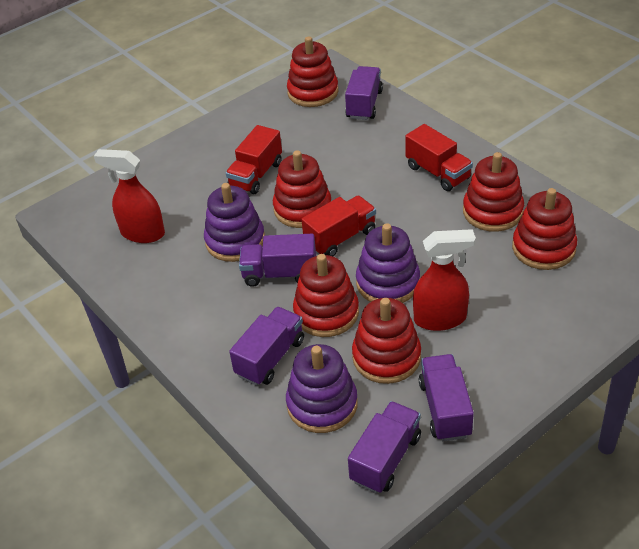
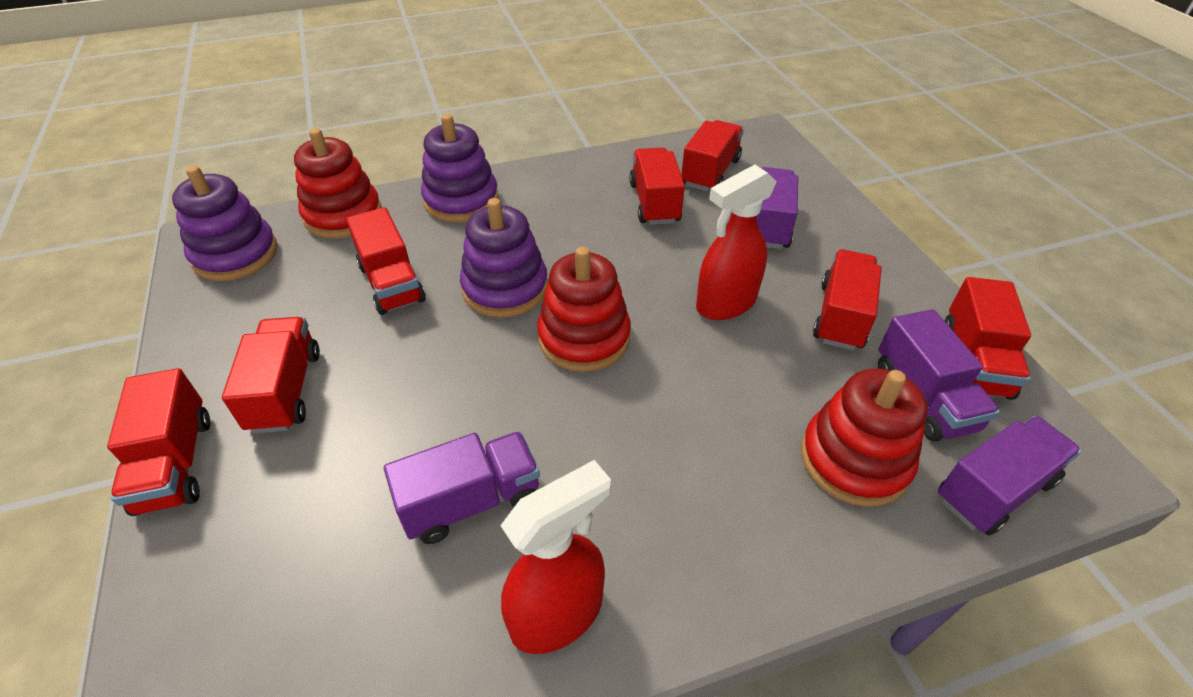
purple truck: [229,307,304,386] [239,234,316,287] [345,66,383,120] [348,401,421,493] [419,354,474,441] = 5 -> [384,431,540,544] [756,167,798,249] [878,309,1000,441] [938,416,1081,535] = 4
red stacking toy: [273,150,331,228] [287,37,338,107] [293,254,359,337] [352,298,421,384] [463,152,524,232] [512,188,577,270] = 6 -> [294,128,382,239] [537,247,631,372] [801,369,928,507] = 3
red truck: [226,125,282,194] [301,195,376,256] [405,124,473,191] = 3 -> [107,368,210,516] [222,317,320,433] [346,207,426,315] [629,148,685,225] [681,120,744,192] [813,249,882,350] [945,277,1031,400] = 7

